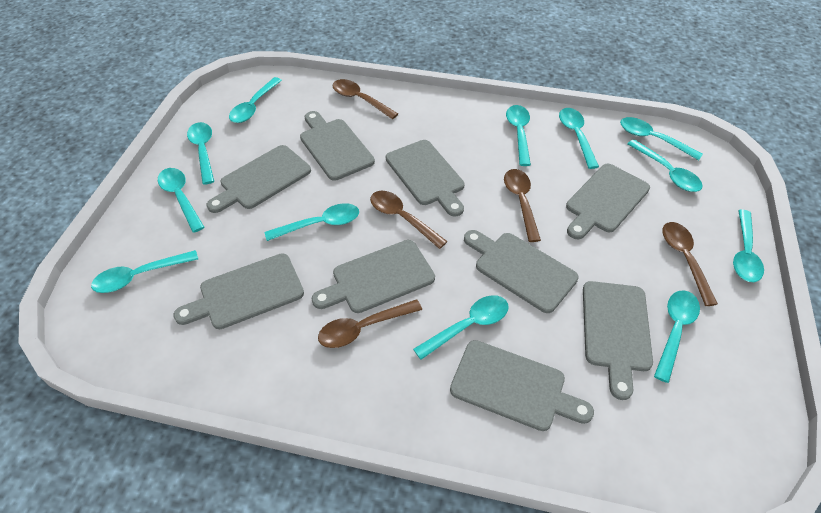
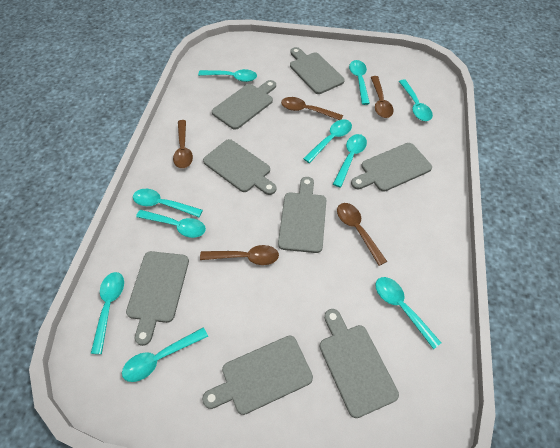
grey cutting board: [174,253,304,329] [207,145,311,213] [300,111,375,181] [311,240,435,313] [386,140,465,216] [450,340,594,431] [464,230,579,313] [566,164,650,239] [583,281,653,400] = 9 -> [126,251,189,346] [202,336,313,415] [203,139,276,195] [212,80,276,130] [278,177,326,253] [290,47,345,94] [319,309,399,418] [351,143,432,192] = 8
turquoise spoon: [91,250,198,293] [158,168,204,233] [187,122,214,185] [229,77,282,123] [265,203,359,241] [413,295,509,360] [506,105,531,166] [559,108,599,169] [620,117,703,160] [627,139,703,192] [654,290,700,383] [733,210,764,282] = 12 -> [91,272,124,354] [122,327,208,382] [133,189,203,217] [136,210,206,238] [198,69,257,82] [303,119,352,163] [333,134,367,187] [349,60,370,105] [375,277,441,349] [399,79,433,121] = 10

